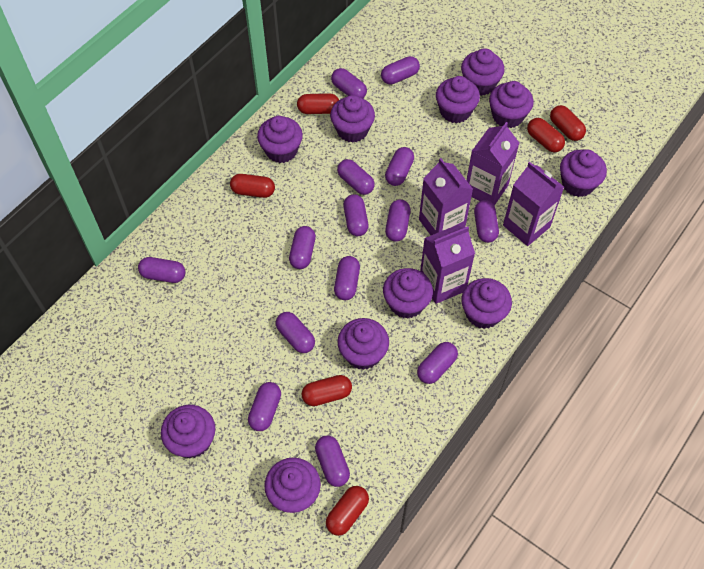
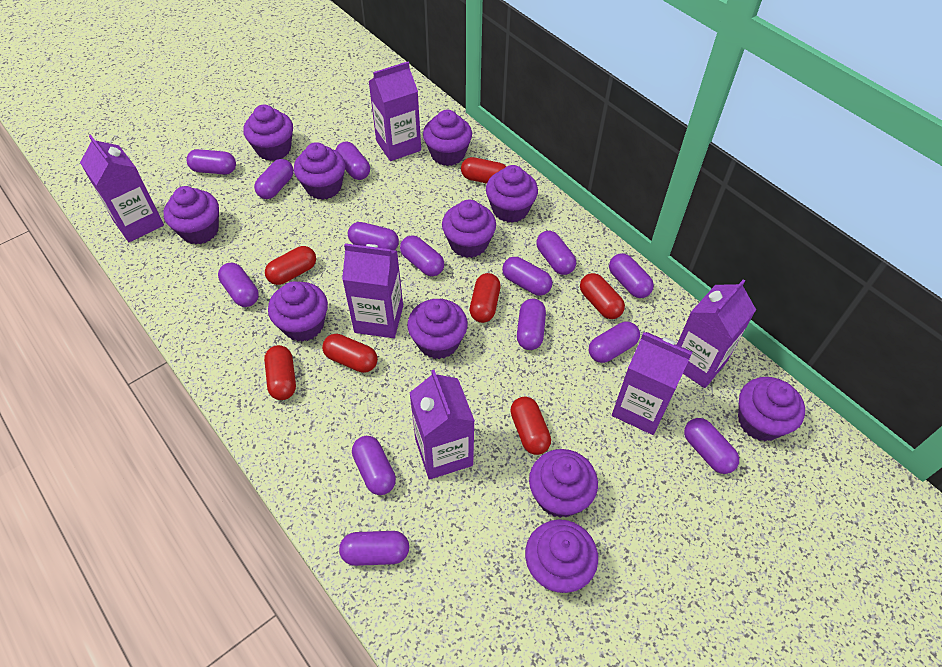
purple carton: [419,158,473,235] [420,225,475,304] [466,122,519,206] [503,162,564,246] = 4 -> [80,135,164,242] [342,243,403,338] [369,62,421,161] [410,370,475,480] [612,332,692,435] [677,280,756,388] = 6
red capsule: [230,174,275,198] [297,93,339,114] [302,375,352,406] [326,486,369,536] [527,118,565,153] [550,105,586,141] = 6 -> [264,345,296,400] [265,246,316,285] [322,334,378,373] [461,157,507,184] [470,273,500,323] [510,396,551,455] [580,273,625,319] = 7

